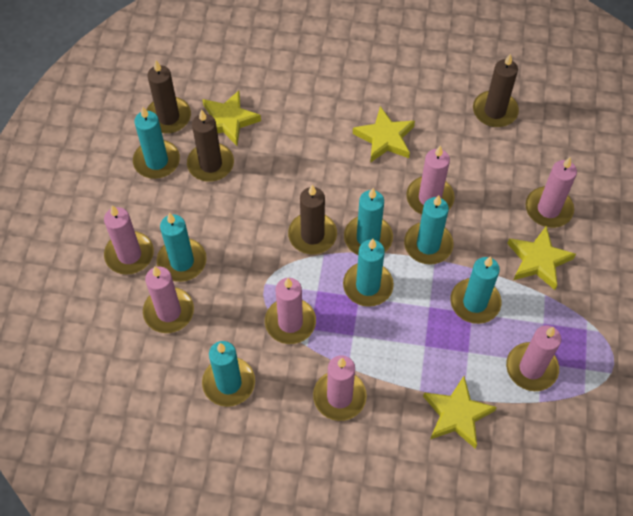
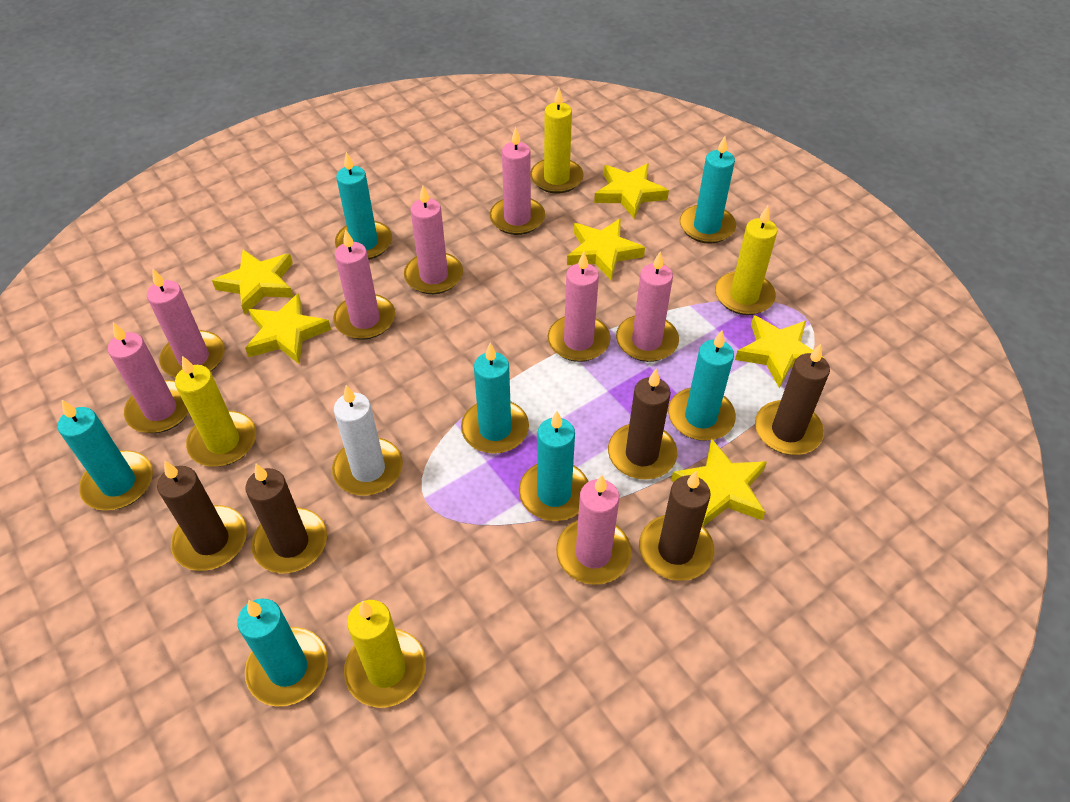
brown candle: [146,61,191,134] [187,109,234,182] [288,185,337,254] [473,53,519,127] = 4 -> [157,461,247,571] [245,464,327,574] [608,369,677,480] [639,471,714,581] [755,344,830,455] = 5
pink candle: [104,206,154,275] [143,266,194,333] [265,278,316,344] [313,355,367,421] [406,145,455,214] [506,325,561,391] [526,157,577,228] = 7 -> [108,322,189,433] [147,269,225,378] [333,229,395,340] [404,185,463,294] [490,127,545,235] [548,252,611,362] [556,475,632,585] [616,252,679,362] = 8
white candle: none = 0 -> [332,385,403,496] = 1
yellow candle: none = 0 -> [175,356,256,467] [344,600,426,708] [531,88,584,194] [715,206,777,315] = 4
yellow star: [202,90,261,146] [353,106,415,163] [423,376,497,449] [507,226,576,290] = 4 -> [212,250,293,314] [245,293,331,364] [567,219,645,281] [594,163,669,219] [671,439,767,526] [735,315,826,389] = 6

